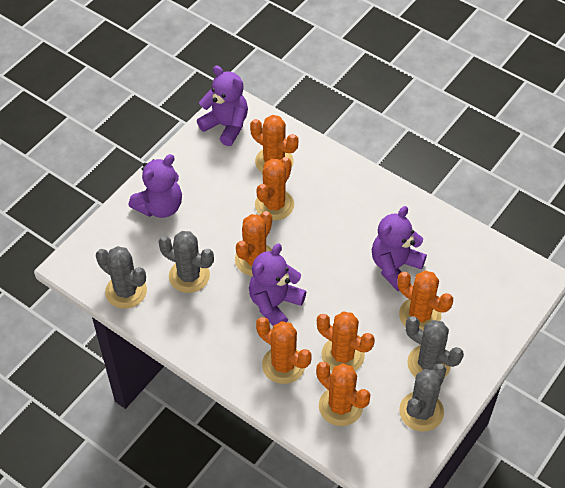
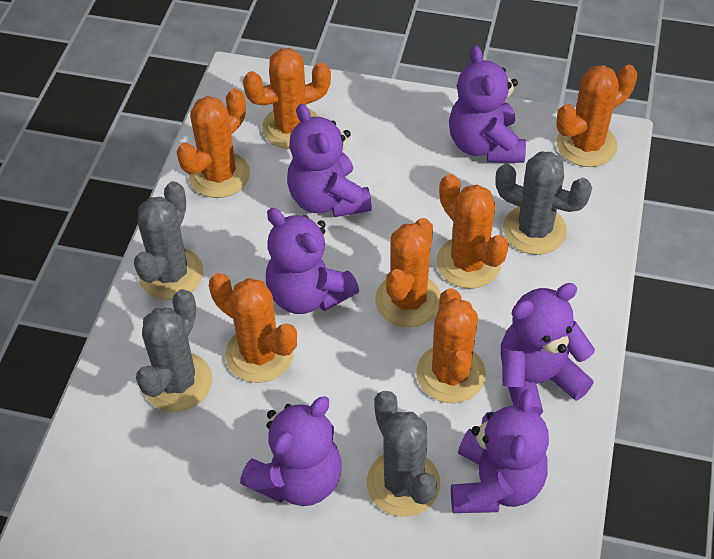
purple teddy bear: [128,154,182,218] [197,66,248,146] [249,244,306,326] [372,206,427,291] = 4 -> [240,396,342,506] [266,208,359,314] [287,104,372,217] [449,46,526,163] [451,389,549,513] [501,283,595,415] = 6

